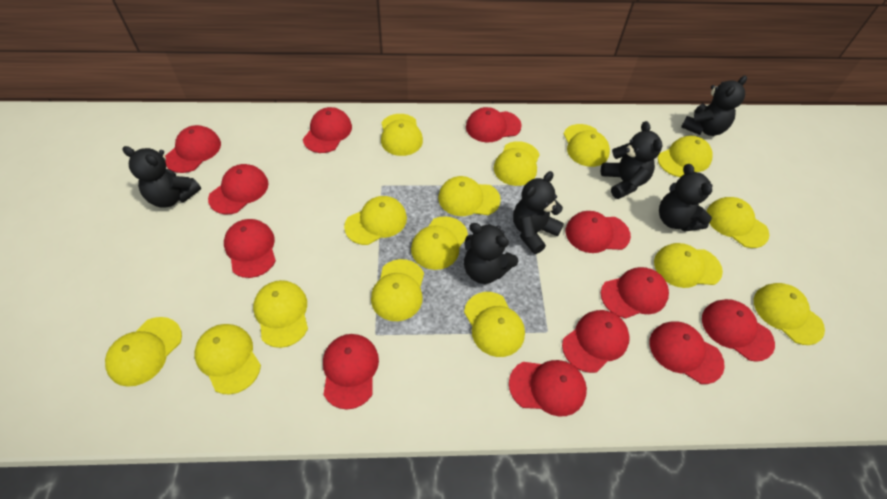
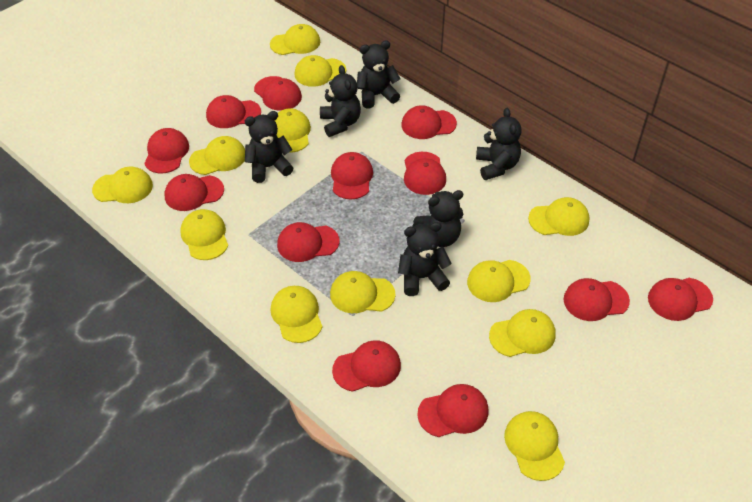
yellow cap: [105,317,182,387] [195,324,261,395] [253,280,308,348] [344,196,407,245] [371,259,424,321] [381,114,423,156] [411,216,468,270] [438,176,501,216] [464,292,525,357] [494,141,540,186] [564,124,610,167] [654,243,723,288] [658,136,713,177] [707,197,769,248] [754,283,825,345] = 15 -> [92,167,153,203] [180,209,228,260] [189,136,245,175] [270,24,320,55] [270,286,323,343] [275,108,311,153] [294,55,346,87] [330,271,395,313] [467,260,531,302] [489,309,556,357] [504,411,565,481] [528,197,590,236] = 12

